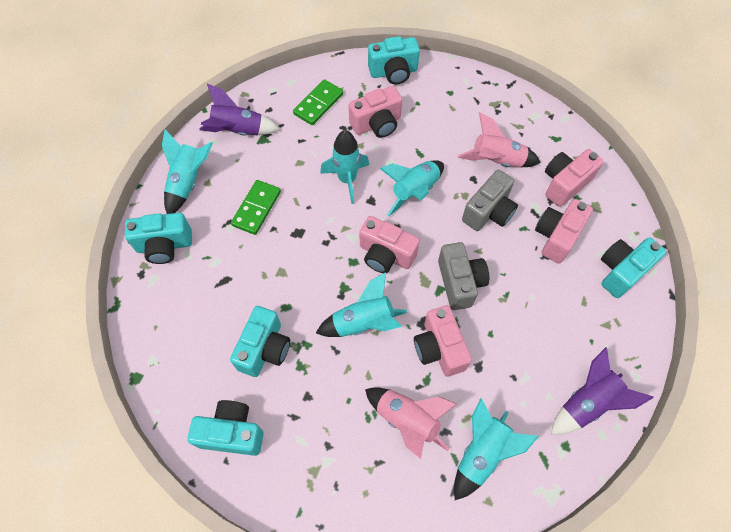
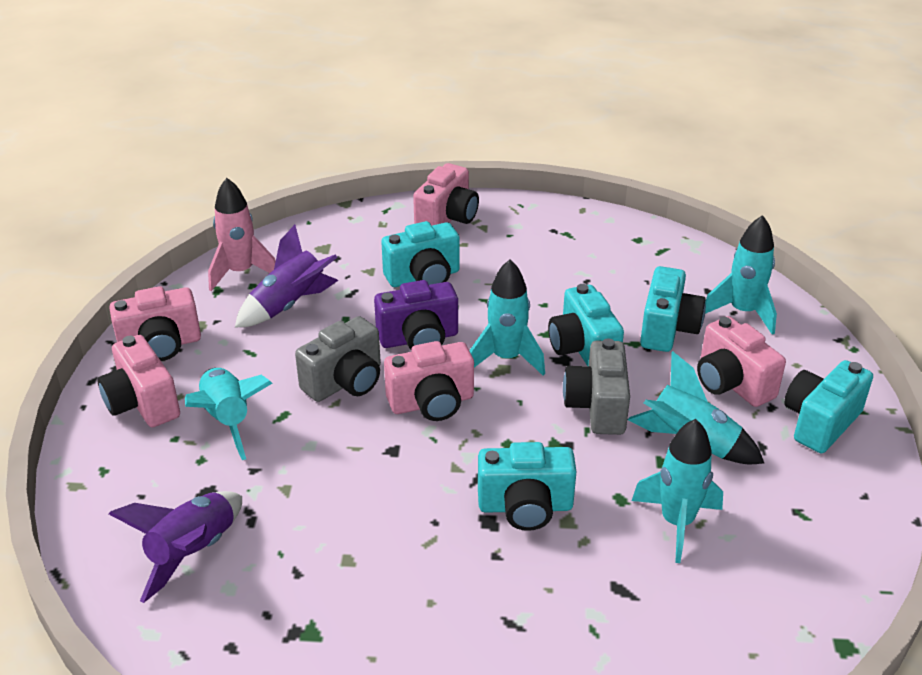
green domino: [231,180,281,235] [293,79,343,125] = 2 -> none = 0
pink rocket: [365,387,457,459] [458,112,541,168] = 2 -> [208,178,276,291] = 1
purple camera: none = 0 -> [374,280,458,350] = 1

